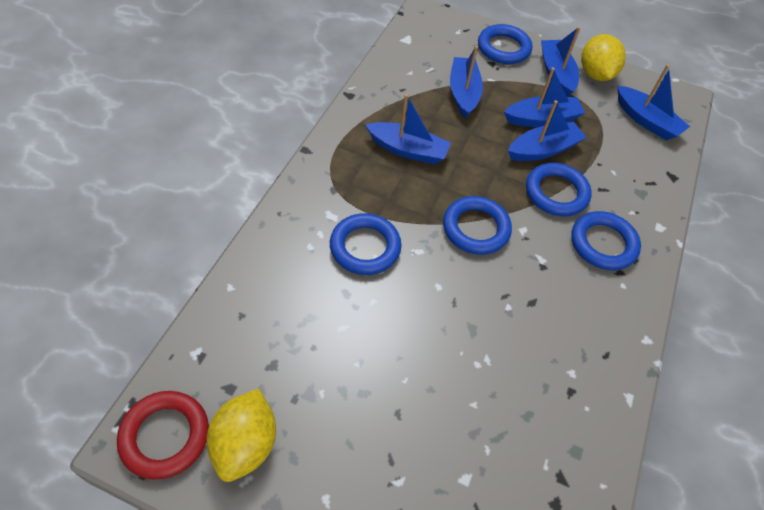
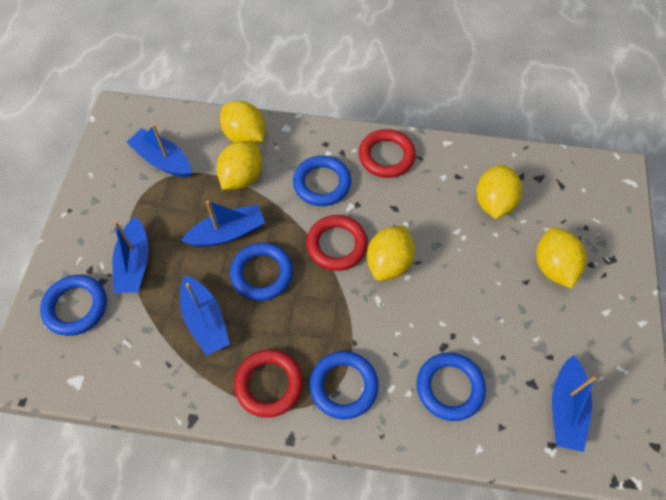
blue boat: [366,94,451,164] [450,46,483,118] [504,67,585,127] [508,100,587,161] [541,27,581,97] [618,64,690,140] = 6 -> [112,216,149,293] [127,124,192,178] [180,275,230,356] [181,200,265,247] [552,355,596,452] = 5
red ring: [117,391,209,480] = 1 -> [234,349,303,418] [306,215,368,271] [359,129,416,178] = 3
yellow lemon: [206,388,276,482] [581,34,626,81] = 2 -> [216,141,262,190] [220,101,265,144] [367,225,415,281] [476,165,522,219] [536,227,587,289] = 5

